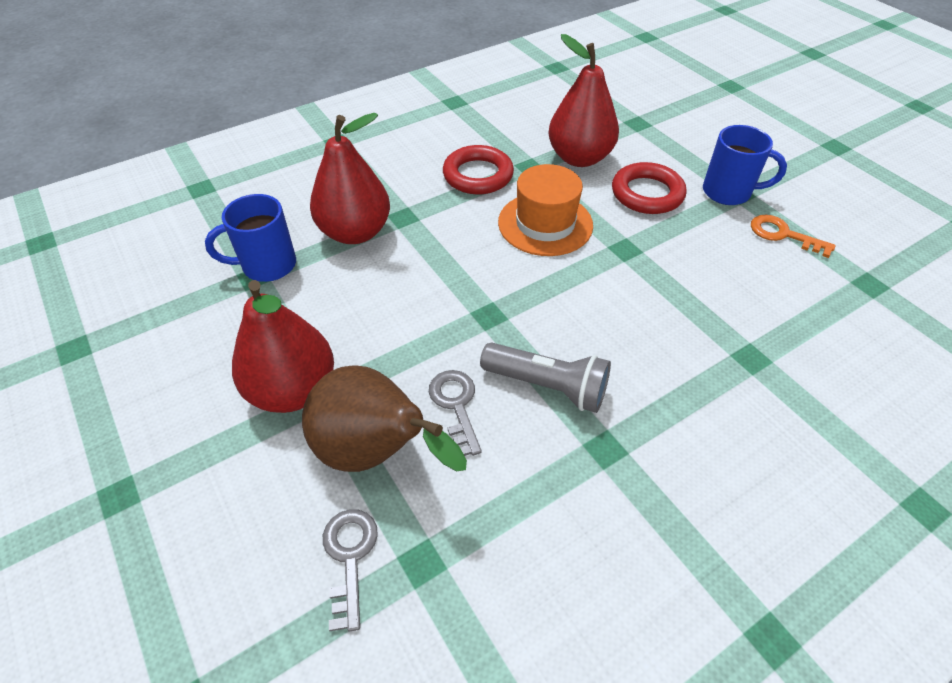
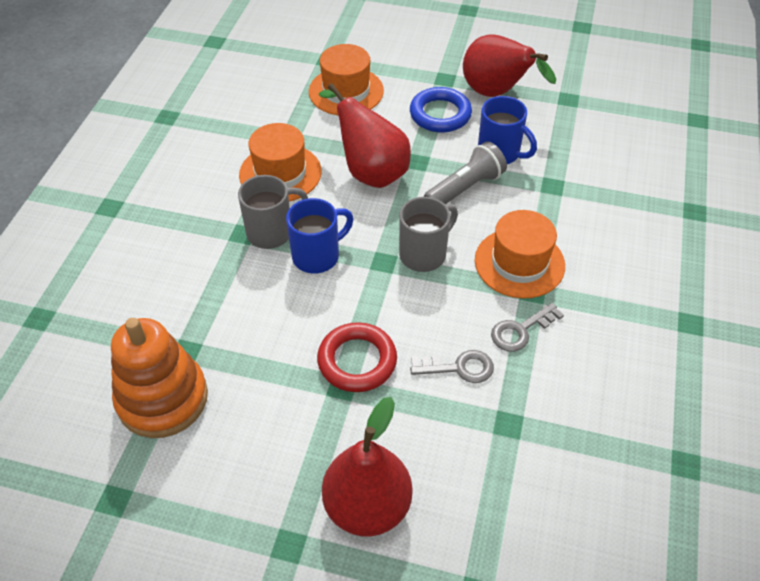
blue ring: none = 0 -> [410,87,472,132] = 1
brown pear: [302,366,467,472] = 1 -> none = 0
grey mug: none = 0 -> [238,175,308,249] [399,197,458,272] = 2
orange hat: [498,164,593,256] = 1 -> [239,123,322,201] [309,44,384,115] [475,210,565,299] = 3
orange key: [751,215,836,258] = 1 -> none = 0
orange stacking toy: none = 0 -> [111,318,208,438] = 1
red ring: [443,145,514,194] [612,162,686,214] = 2 -> [317,322,397,392] = 1

